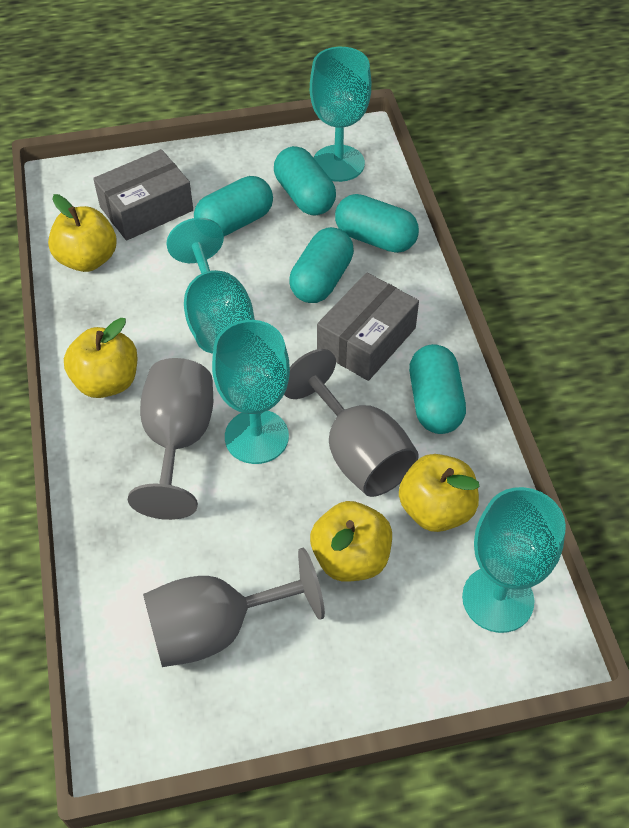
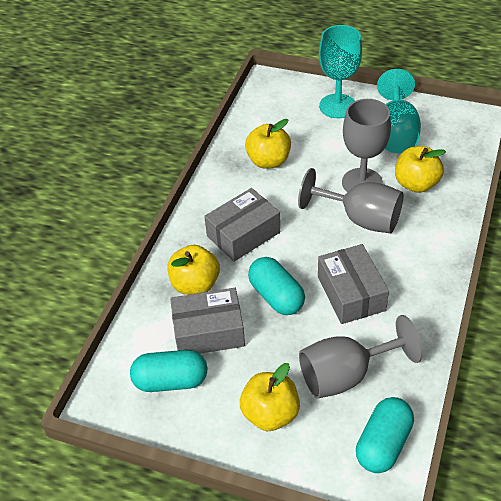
grey box: [93,149,193,241] [317,273,419,381] = 2 -> [170,288,245,354] [204,188,280,262] [318,244,389,324] = 3
turquoise capsule: [194,176,273,236] [274,146,336,215] [289,227,354,303] [335,194,419,253] [409,344,466,434] = 5 -> [130,350,208,392] [248,257,305,315] [356,397,414,473] = 3
turquoise goblet: [166,218,255,354] [212,320,290,464] [310,47,371,182] [462,487,566,633] = 4 -> [319,25,362,118] [377,69,421,153] = 2

